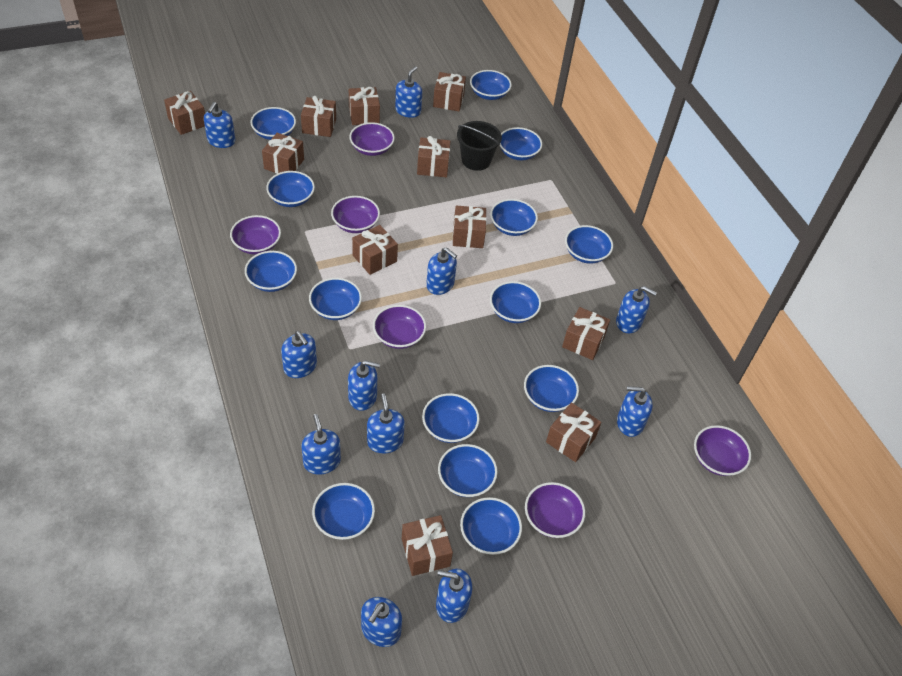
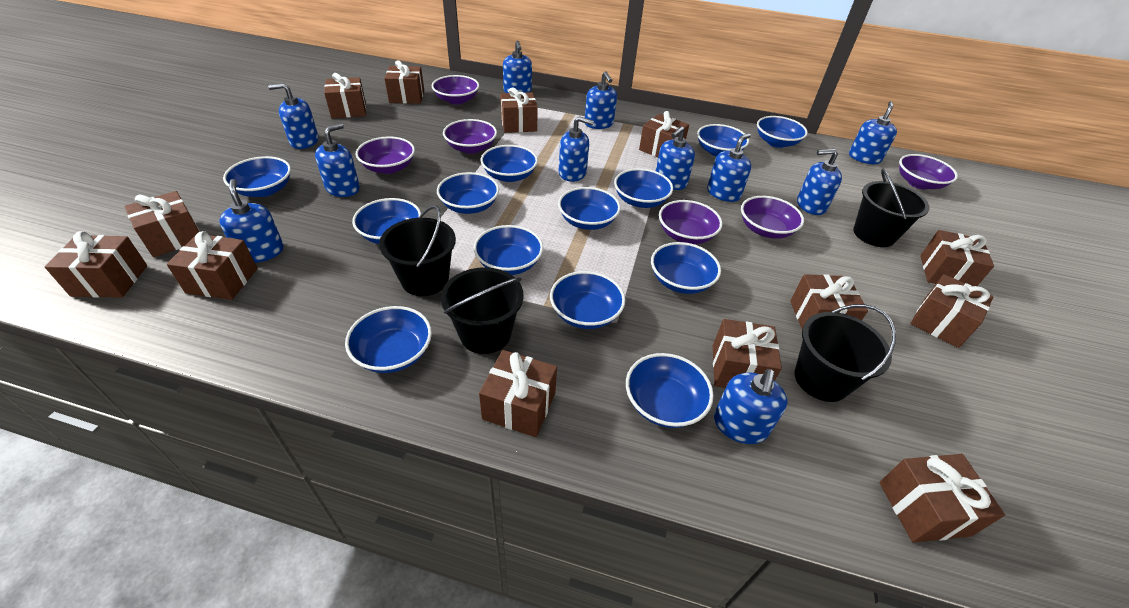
black bucket: [457,121,502,171] = 1 -> [379,205,456,296] [441,267,524,354] [795,304,896,402] [853,168,930,247] = 4
blue bowl: [245,251,297,292] [251,107,296,140] [266,171,315,207] [309,278,362,320] [312,483,375,540] [422,393,480,443] [438,444,497,497] [460,497,522,555] [470,70,512,100] [490,199,538,236] [490,281,541,323] [500,127,542,160] [524,365,579,412] [565,225,613,264] = 14 -> [223,156,291,197] [345,306,432,373] [352,198,421,244] [437,172,499,214] [473,225,543,275] [481,145,538,182] [550,271,625,329] [558,187,621,230] [614,168,673,208] [626,353,714,428] [651,242,721,294] [697,124,749,156] [757,116,808,148] = 13
brown gift: [164,91,205,135] [262,133,304,174] [301,96,336,137] [349,87,380,125] [352,225,398,275] [402,515,453,576] [417,136,450,177] [433,72,466,111] [453,206,487,248] [546,402,602,462] [562,307,610,360] = 11 -> [45,231,147,298] [124,191,199,257] [167,231,257,300] [324,73,366,118] [384,60,424,104] [479,350,557,437] [500,87,538,133] [639,111,689,157] [713,319,782,388] [790,274,868,329] [879,454,1005,543] [910,274,993,348] [920,230,994,286] = 13

